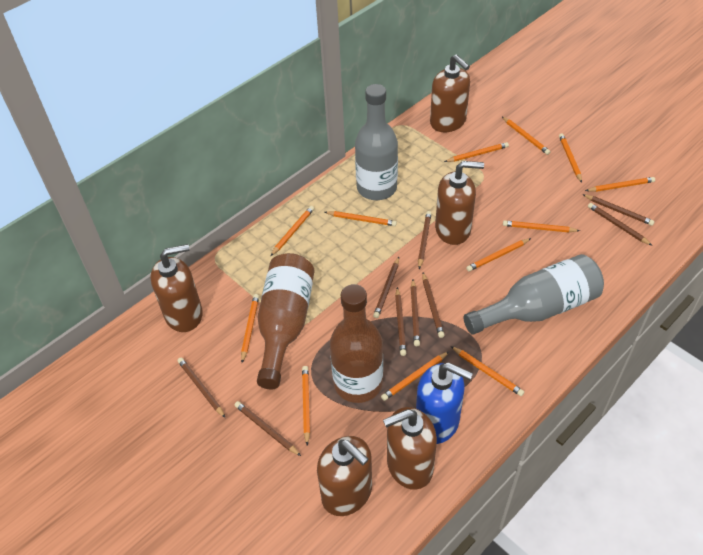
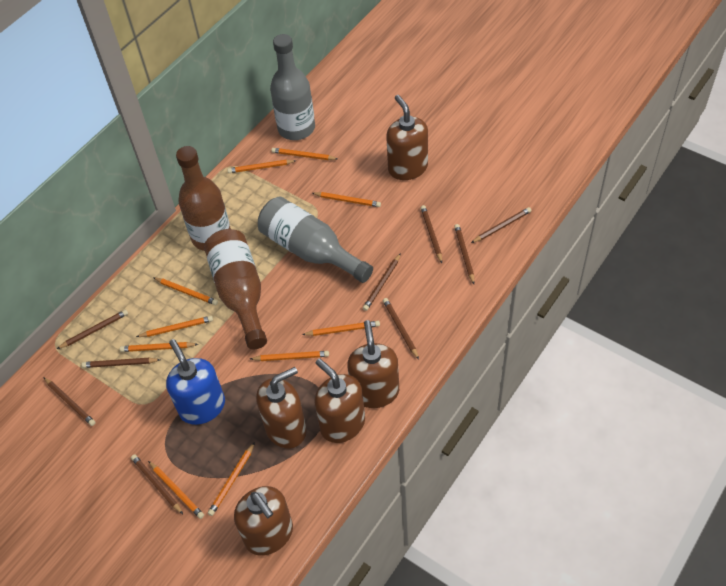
orange pencil: [241,294,259,363] [270,206,314,256] [302,366,310,446] [325,211,397,226] [381,352,449,401] [444,142,509,162] [451,346,524,396] [466,238,531,271] [502,117,550,155] [503,220,580,233] [559,133,582,183] [585,177,655,192] = 12 -> [120,342,198,352] [136,316,213,337] [148,461,204,519] [153,277,218,305] [208,442,255,516] [227,160,296,173] [250,351,329,361] [271,148,338,160] [302,321,380,336] [312,192,381,207] = 10

